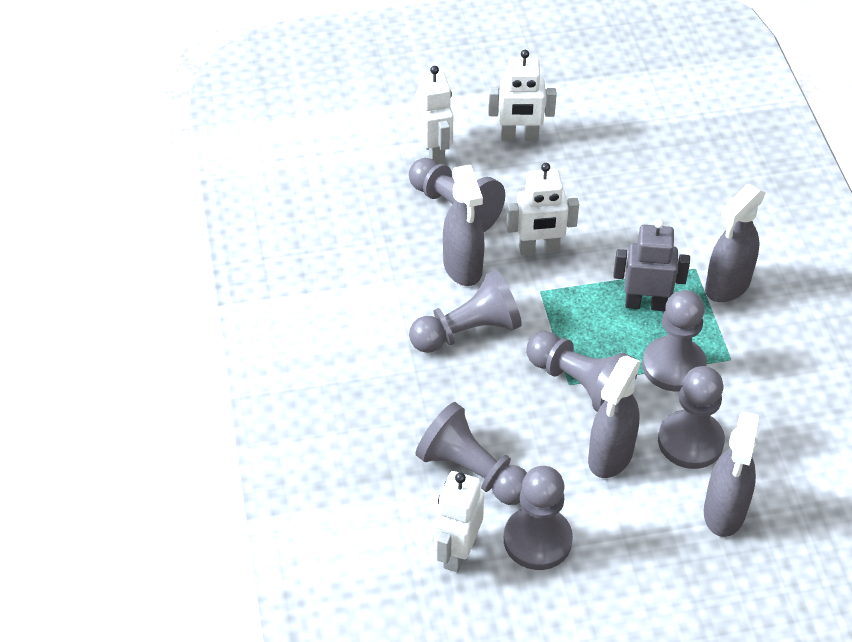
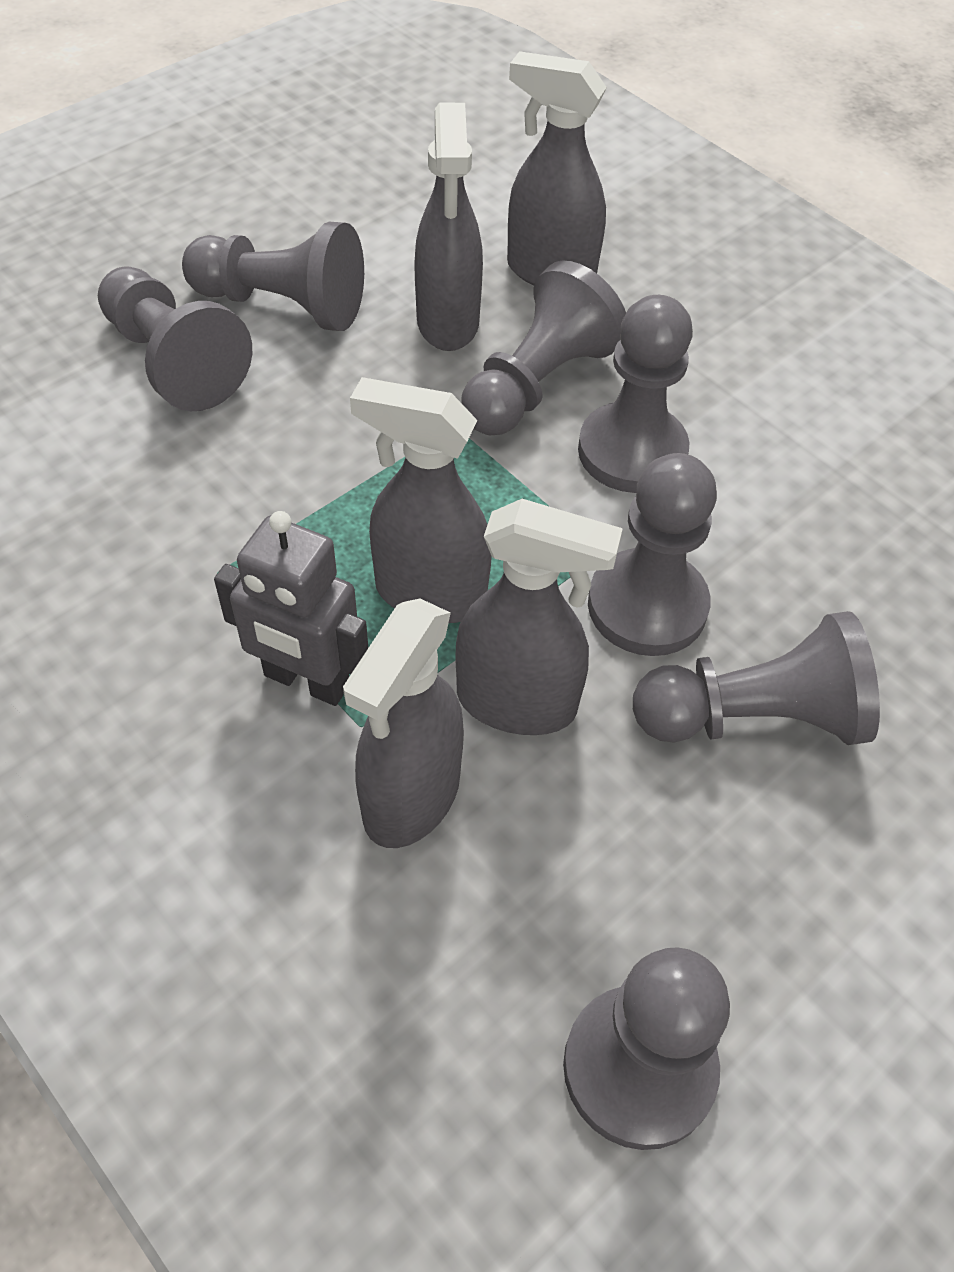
grey spray bottle: [443,165,485,286] [588,356,641,478] [704,412,759,537] [705,184,766,302] = 4 -> [343,599,464,848] [350,377,492,623] [414,103,483,351] [456,499,623,735] [507,51,607,286] = 5
white robot: [416,66,453,164] [434,471,484,573] [488,50,557,141] [506,163,579,255] = 4 -> none = 0

